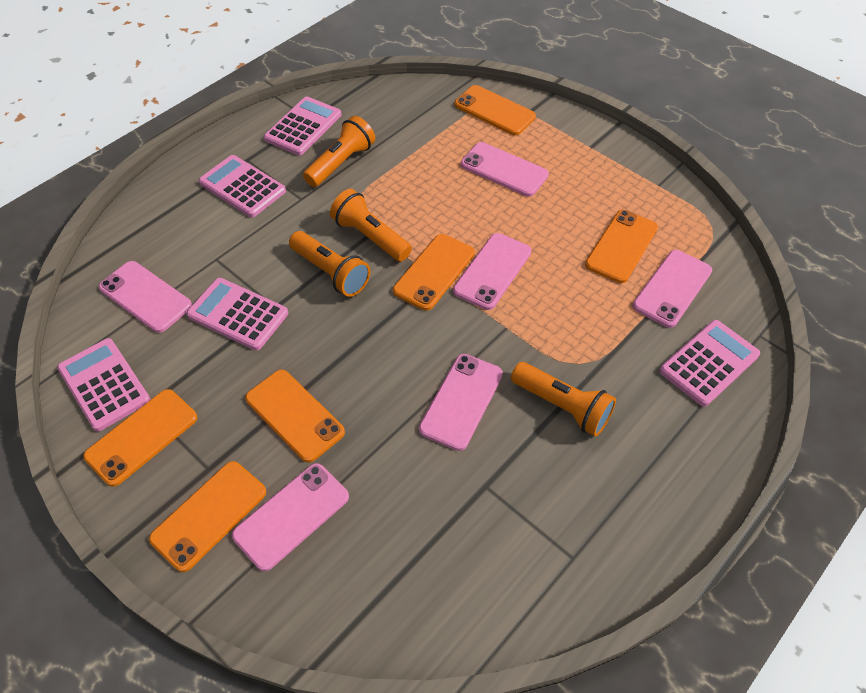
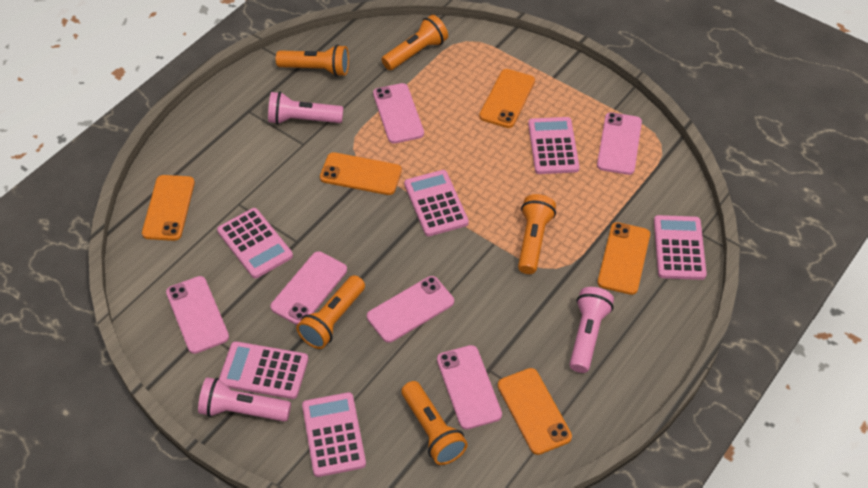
orange flashlight: [289,231,370,297] [303,116,375,187] [330,189,412,262] [511,362,616,437] = 4 -> [276,44,349,77] [296,275,365,349] [382,15,448,70] [402,381,468,465] [518,194,556,274] = 5
orange phone: [83,389,197,487] [149,461,266,572] [245,370,345,463] [393,234,475,311] [454,85,536,135] [585,210,658,283] = 6 -> [142,175,195,241] [320,152,402,195] [479,69,535,128] [498,368,572,455] [598,222,650,295] = 5
pink calculator: [57,338,150,431] [186,278,288,351] [199,155,286,217] [264,96,341,156] [659,320,760,407] = 5 -> [217,208,293,279] [219,341,308,399] [302,392,366,477] [404,170,469,236] [528,117,580,174] [654,215,707,280] = 6
pink flashlight: none = 0 -> [198,377,291,422] [268,92,343,125] [570,287,614,373] = 3

